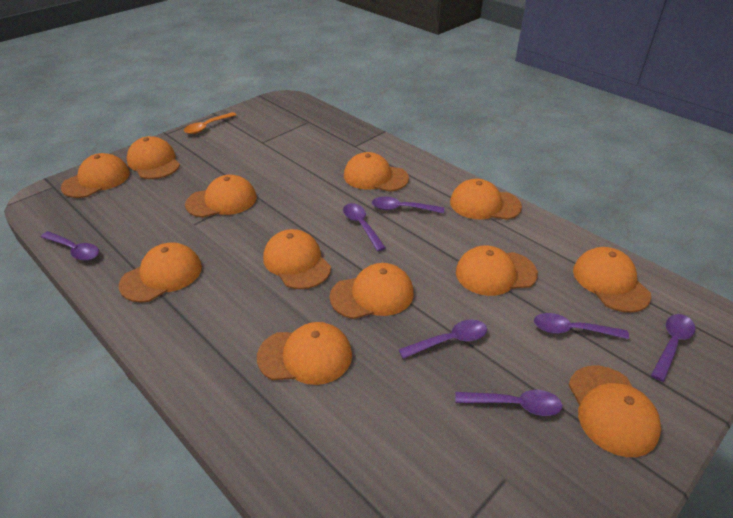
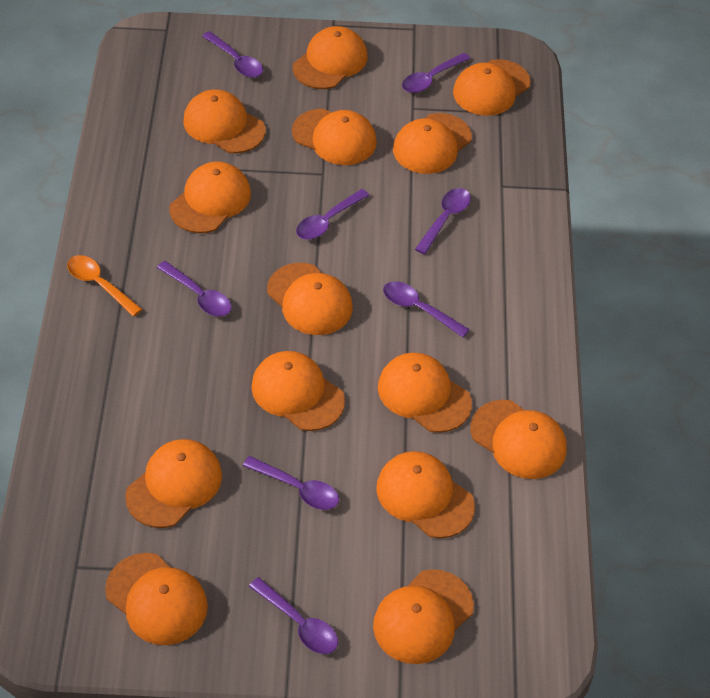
orange cap: [61,153,130,198] [119,242,202,303] [127,136,180,179] [185,175,257,218] [257,322,352,385] [263,229,331,289] [330,263,414,319] [344,152,409,192] [450,179,522,220] [456,245,538,296] [569,366,661,457] [573,247,651,313] = 12 -> [105,553,208,645] [125,439,222,528] [169,161,251,233] [183,89,265,153] [251,351,345,431] [267,263,353,335] [292,109,377,165] [293,26,368,89] [373,569,474,664] [376,451,475,538] [378,353,472,433] [393,113,472,174] [453,59,531,116] [471,400,567,479] = 14
purple spoon: [41,231,99,261] [343,203,386,251] [372,197,444,213] [398,320,487,359] [456,390,562,416] [534,313,629,339] [651,314,695,382] = 7 -> [157,261,232,317] [202,31,263,78] [243,456,339,510] [249,577,338,654] [296,189,369,240] [383,281,470,337] [402,53,470,93] [415,188,471,254] = 8

